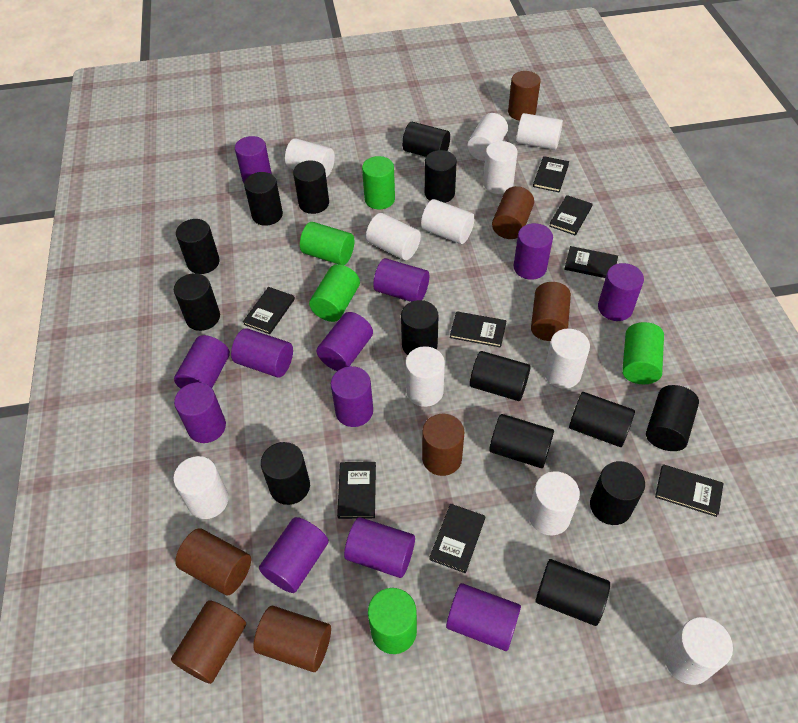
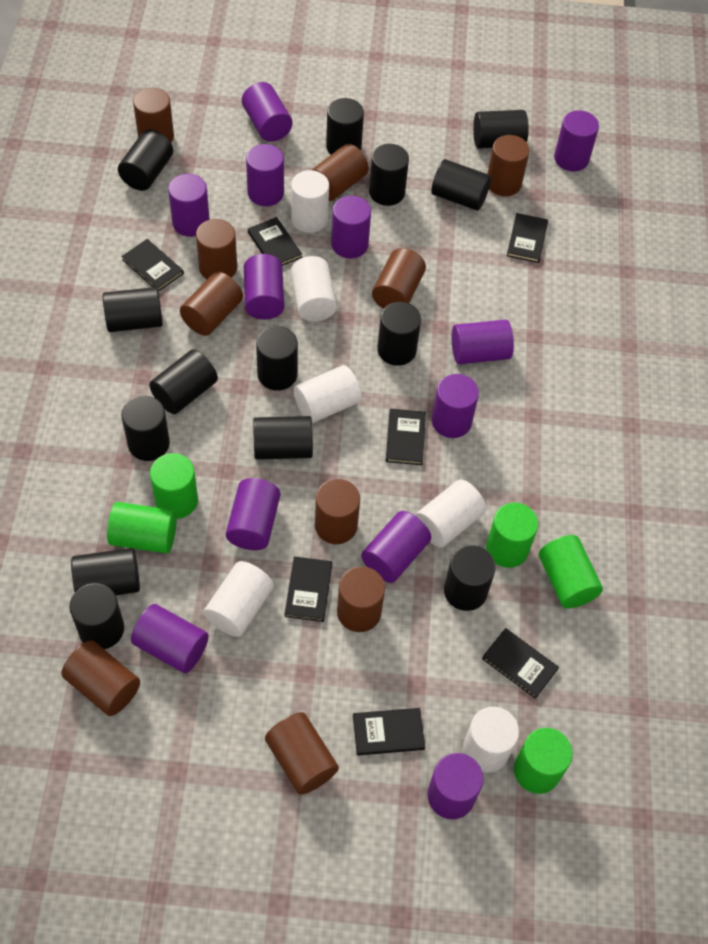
black book: [243,287,295,334] [337,462,376,519] [429,504,485,573] [450,311,506,348] [533,156,569,192] [549,195,593,235] [564,246,618,278] [655,464,724,517] = 8 -> [121,239,184,291] [248,217,302,266] [285,556,332,622] [353,708,425,755] [386,409,426,465] [482,628,559,699] [507,213,548,263] = 7
brown cylinder: [171,600,246,684] [175,528,251,595] [254,606,331,672] [422,414,464,476] [492,186,534,239] [508,71,541,121] [531,282,571,341] = 7 -> [61,641,140,716] [133,88,174,143] [180,272,243,336] [196,219,237,279] [265,712,339,795] [312,144,369,201] [315,479,360,544] [337,566,385,632] [372,248,426,309] [487,135,530,196] = 10
white cylinder: [173,456,229,519] [285,138,335,177] [366,213,421,260] [405,346,445,407] [421,199,475,244] [467,113,508,161] [483,141,518,194] [516,113,563,150] [528,471,580,535] [544,329,590,389] [664,617,733,685] = 11 -> [204,561,274,637] [291,170,329,233] [291,256,337,322] [294,365,361,423] [415,480,486,548] [463,707,519,773] = 6

